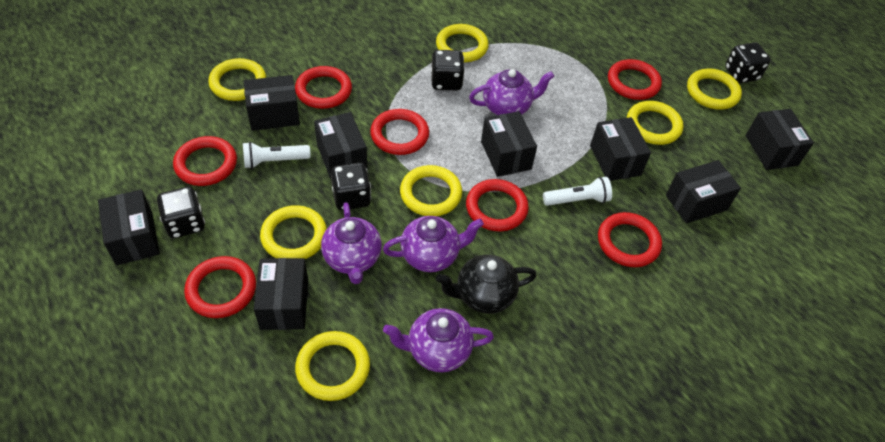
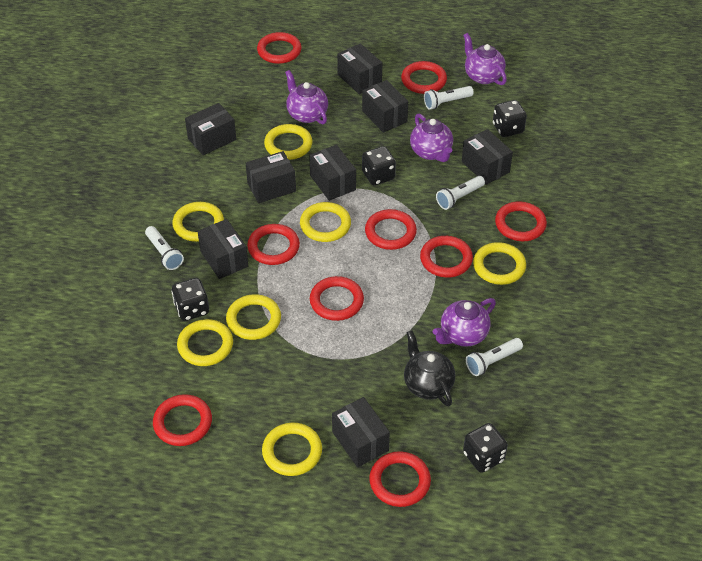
red ring: [173,136,237,186] [184,256,256,318] [295,66,352,109] [370,109,429,155] [466,179,529,231] [598,212,662,267] [608,59,662,100] = 7 -> [153,394,212,446] [247,224,300,265] [257,32,302,64] [310,276,364,321] [365,209,417,250] [369,451,431,507] [401,61,447,94] [420,236,473,277] [495,201,547,241] = 9
white flashlight: [243,142,311,169] [543,177,612,206] = 2 -> [145,226,184,270] [424,86,474,110] [436,176,485,210] [466,338,523,376] = 4

